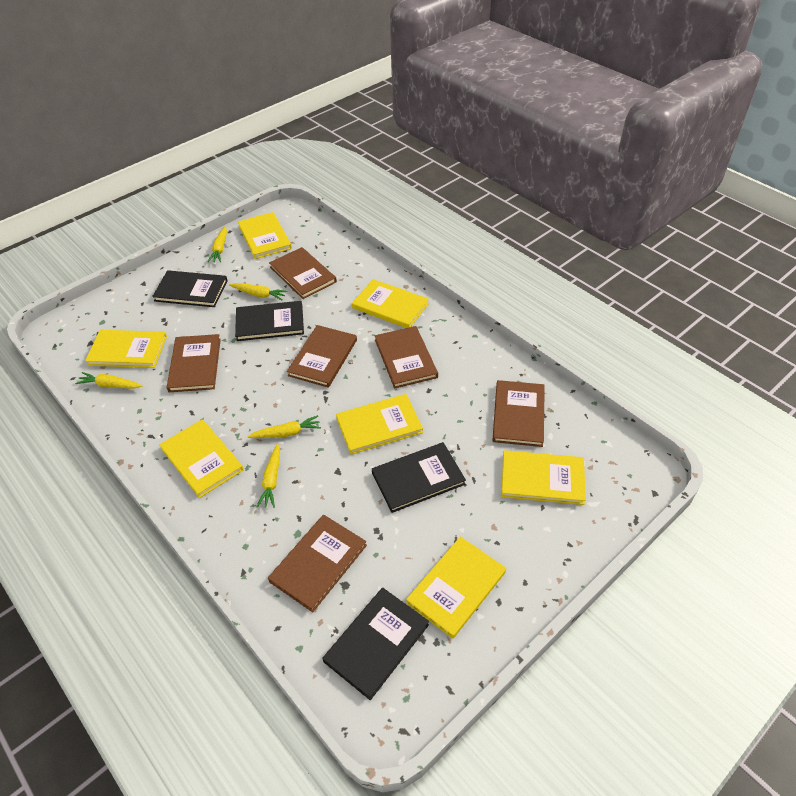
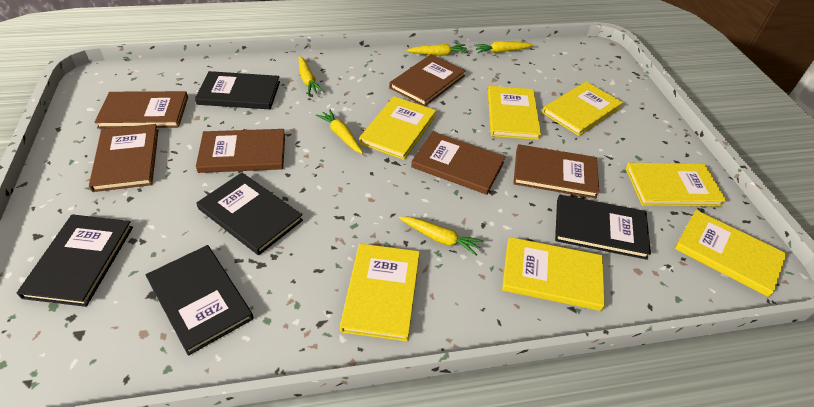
black book: [152,270,228,307] [235,301,304,341] [322,588,429,700] [372,442,466,513] = 4 -> [17,214,133,307] [145,245,253,356] [195,71,280,109] [197,173,303,255] [555,195,651,260] = 5

